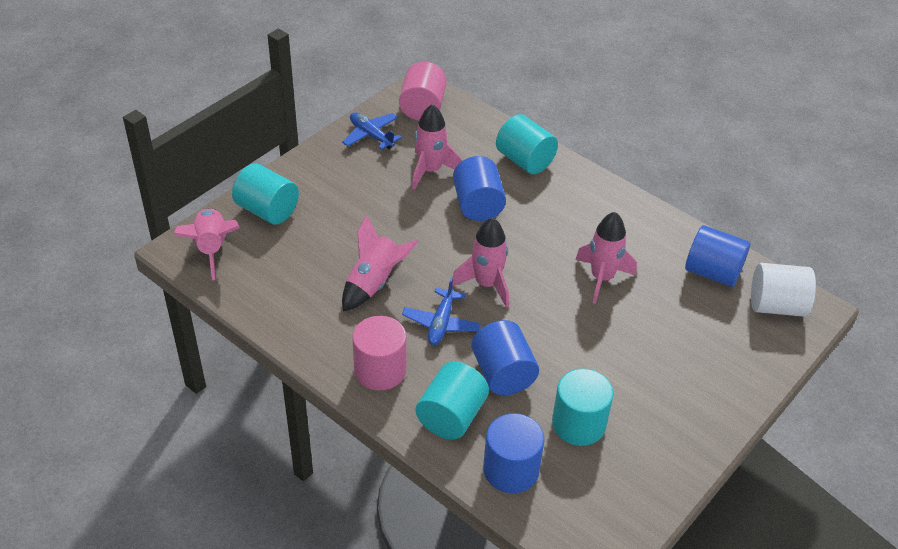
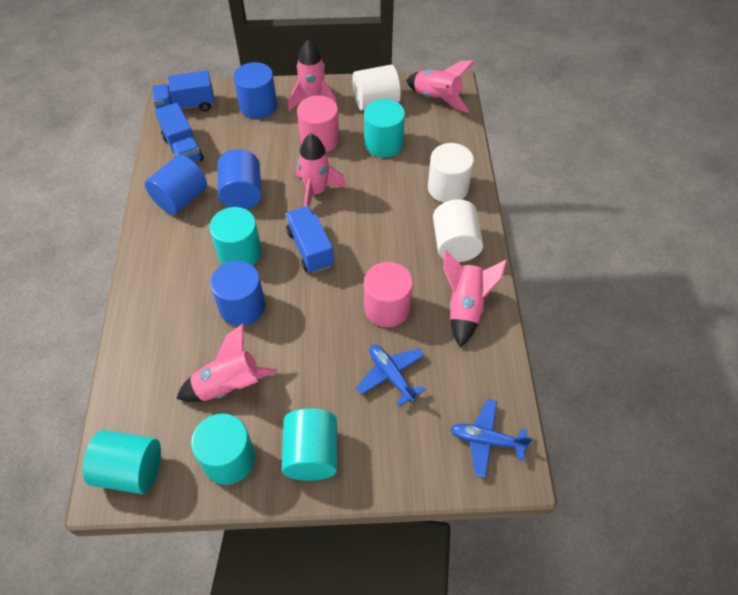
blue truck: none = 0 -> [152,70,215,112] [155,103,204,163] [286,206,334,273] = 3
turquoise cylinder: [232,163,299,224] [416,361,489,440] [496,114,558,174] [552,369,614,446] = 4 -> [83,430,161,494] [191,414,255,485] [209,207,262,266] [282,408,337,481] [364,99,405,157] = 5
white cylinder: [751,263,816,317] = 1 -> [352,65,401,111] [428,143,474,203] [433,199,483,262] = 3

